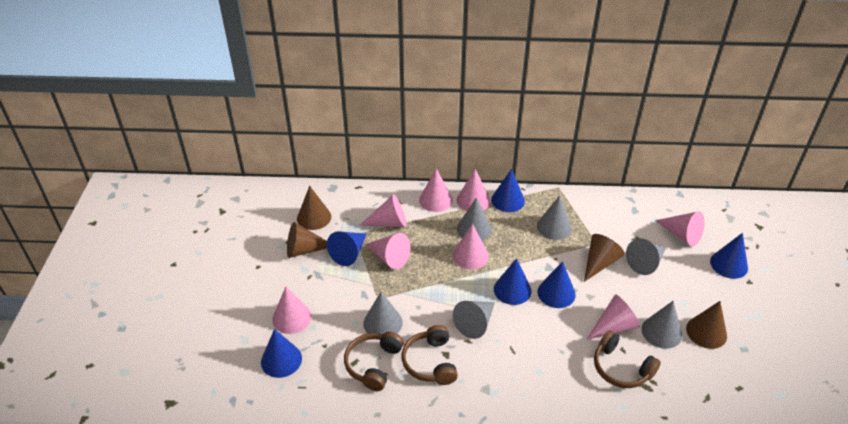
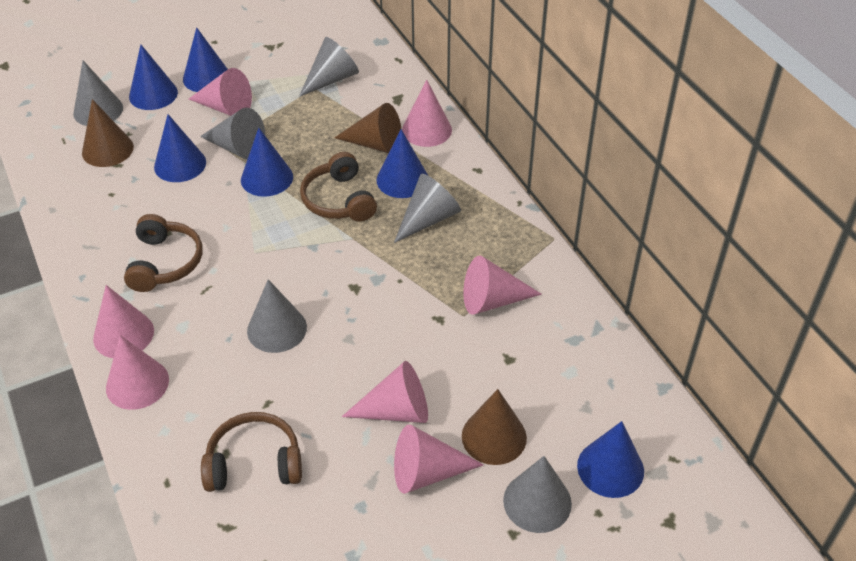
brown cone: [287,222,327,258] [297,186,331,230] [584,234,624,282] [686,301,727,349] = 4 -> [82,99,134,167] [334,103,401,153] [462,389,527,465] = 3
pink cone: [272,287,312,334] [359,194,406,227] [366,233,411,269] [419,168,453,212] [453,224,489,269] [457,169,490,211] [587,294,640,340] [655,211,705,247] = 8 -> [93,285,154,358] [106,335,169,410] [189,68,252,116] [342,361,428,423] [394,424,484,494] [402,79,452,147] [463,256,542,315] = 7

